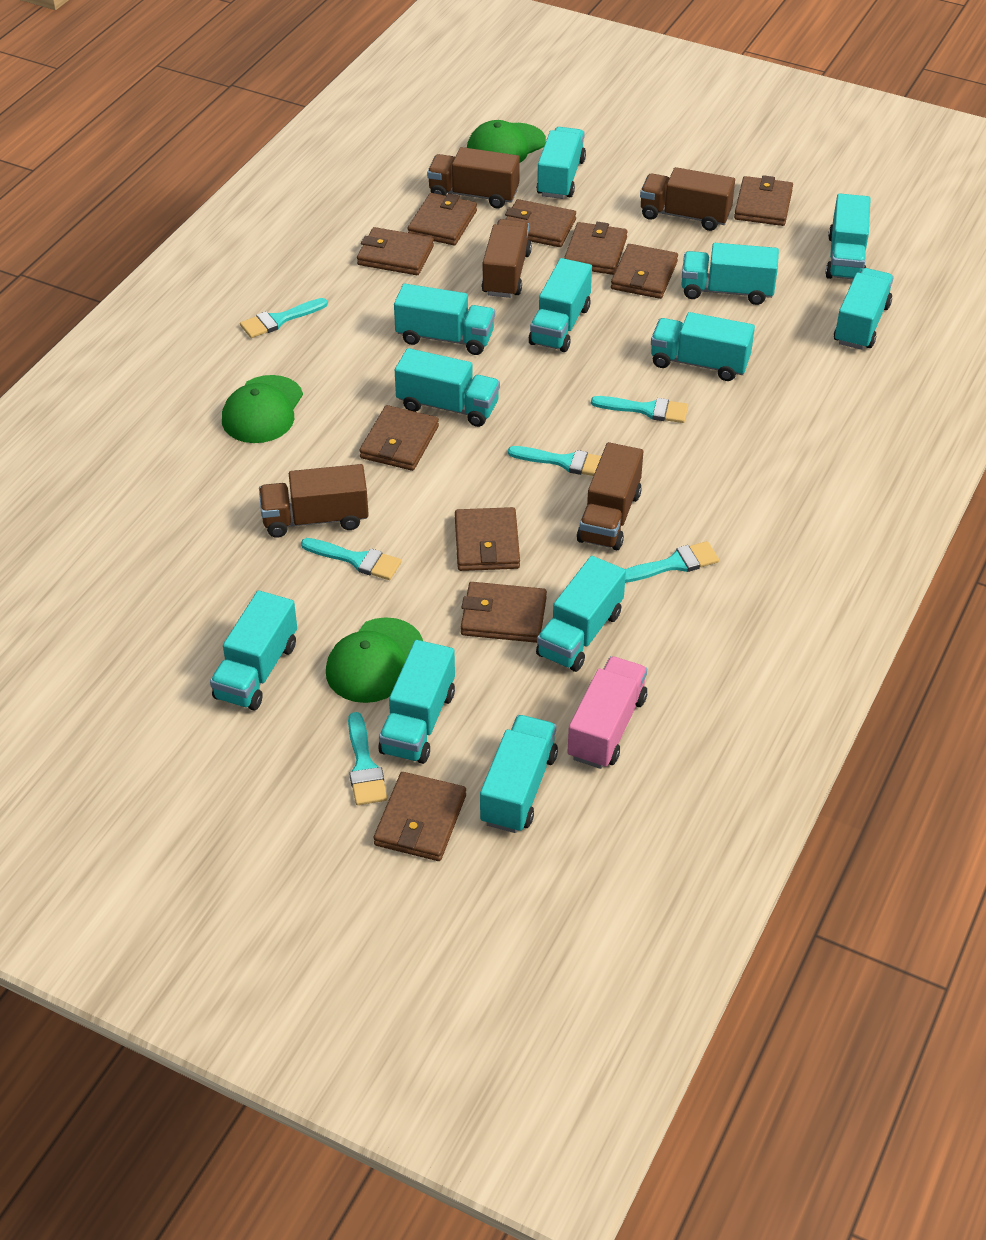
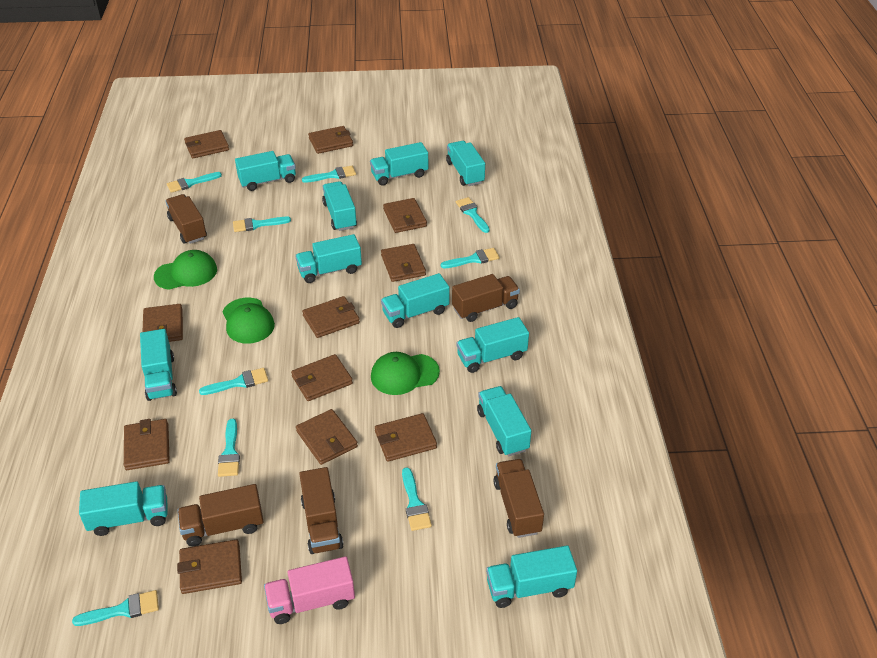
brown wallet: [357,227,434,275] [359,405,439,471] [374,772,466,861] [408,193,477,245] [455,507,520,571] [461,582,547,643] [505,199,576,247] [564,222,628,275] [611,244,678,299] [734,175,793,226] = 10 -> [124,419,170,470] [143,304,183,342] [177,539,242,594] [184,130,229,158] [291,354,353,401] [296,409,358,465] [302,296,360,338] [308,126,353,154] [375,413,437,462] [381,244,426,282] [383,198,427,233] = 11
turquoise brush: [240,298,328,338] [301,538,402,580] [348,712,387,805] [508,446,601,476] [591,396,688,423] [625,541,719,583] = 6 -> [72,590,159,626] [167,172,222,193] [199,368,268,395] [218,419,240,477] [233,217,291,232] [302,166,356,183] [402,467,432,531] [441,248,500,269] [456,197,490,233] = 9
turquoise truck: [210,590,297,711] [379,640,455,764] [394,284,495,355] [395,348,500,427] [480,715,558,833] [529,258,592,352] [536,127,586,199] [536,556,626,672] [651,312,755,381] [681,243,779,305] [825,193,871,279] [834,268,894,350] = 12 -> [79,481,168,536] [140,329,177,401] [235,151,296,191] [295,234,362,283] [322,181,357,231] [370,142,428,186] [381,273,450,328] [446,141,485,186] [457,317,529,373] [477,386,531,456] [486,545,577,608] = 11

